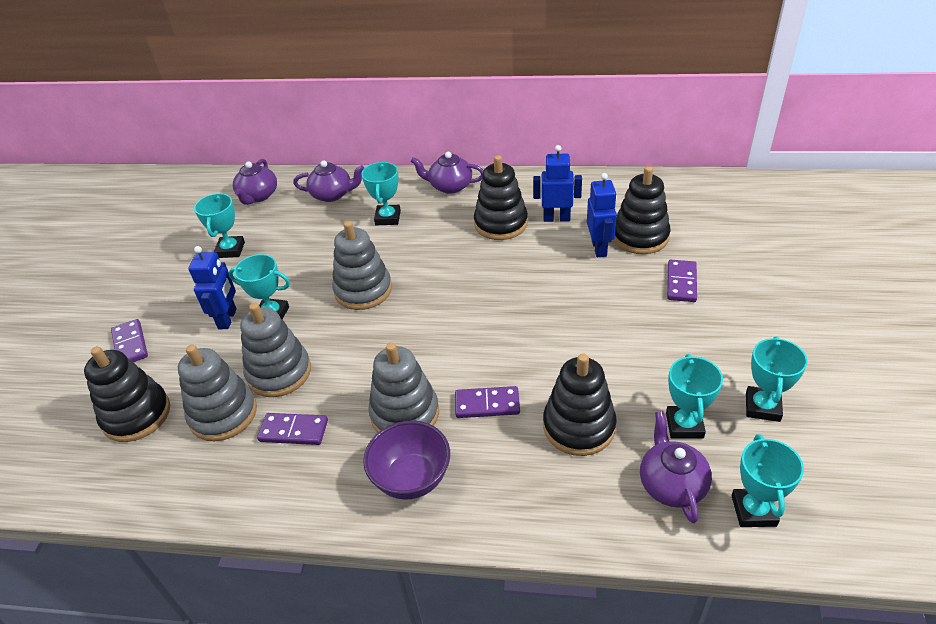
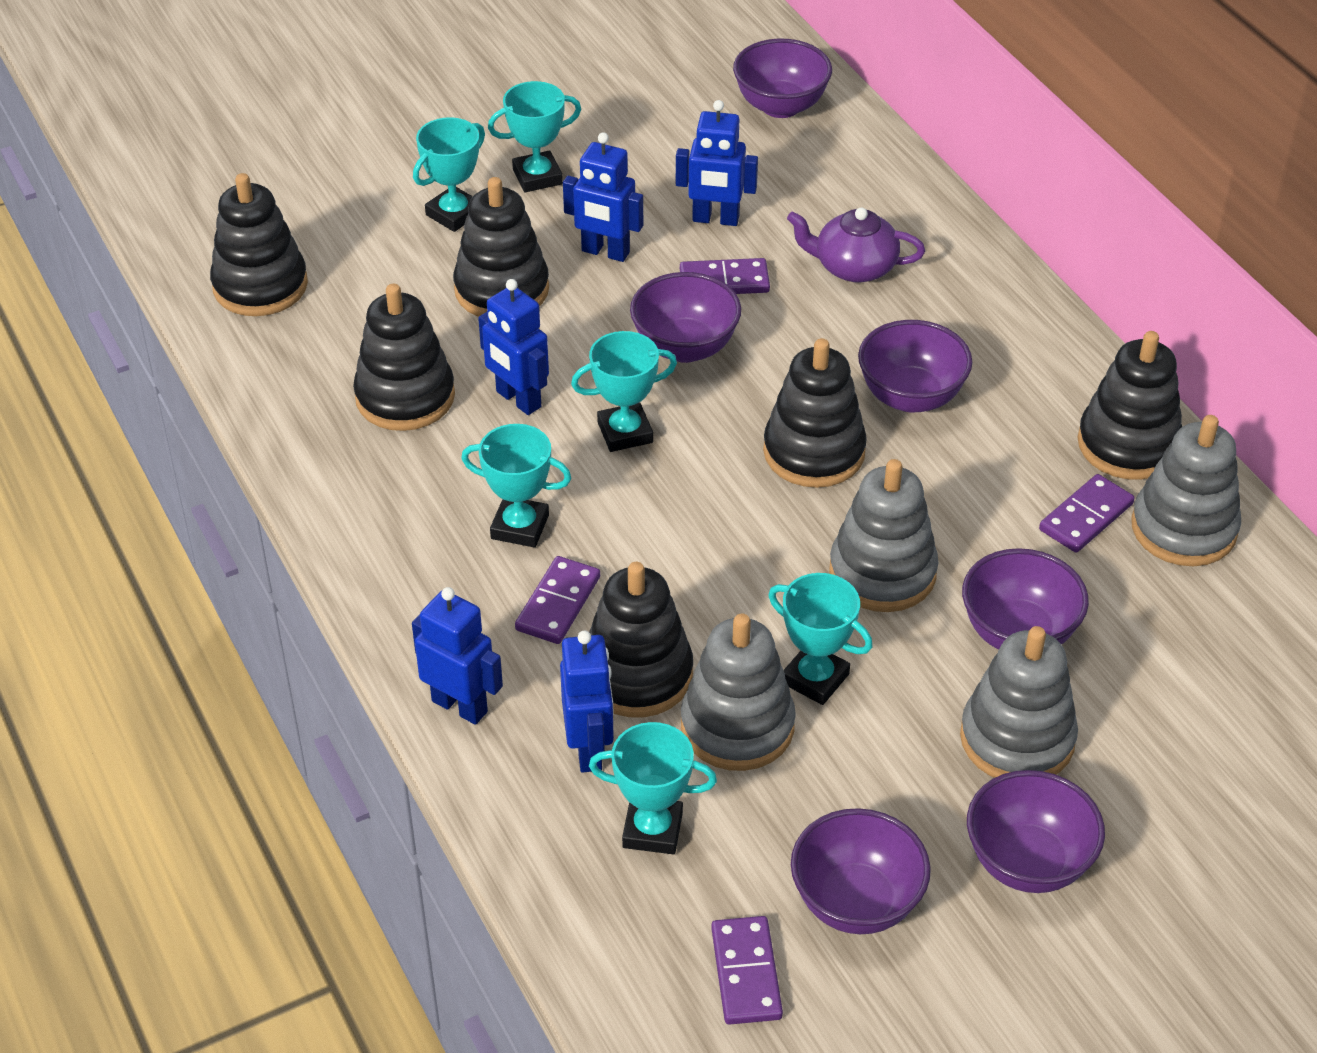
black stacking toy: [84,346,170,442] [474,155,528,240] [543,354,617,456] [613,166,671,254] = 4 -> [210,173,308,316] [353,284,455,431] [453,177,549,317] [589,562,693,717] [763,338,867,488] [1078,331,1182,480] = 6
blue robot: [189,246,237,329] [533,145,582,222] [587,173,617,257] = 3 -> [412,587,503,725] [478,279,549,415] [560,631,614,773] [563,132,643,262] [676,100,758,226] = 5
purple bowl: [363,420,450,500] = 1 -> [630,272,741,363] [733,39,832,118] [791,808,931,934] [858,320,972,413] [962,548,1089,650] [967,770,1105,893] = 6
purple teapot: [233,159,277,205] [293,161,364,202] [411,152,484,194] [640,411,712,523] = 4 -> [787,207,925,283] = 1

